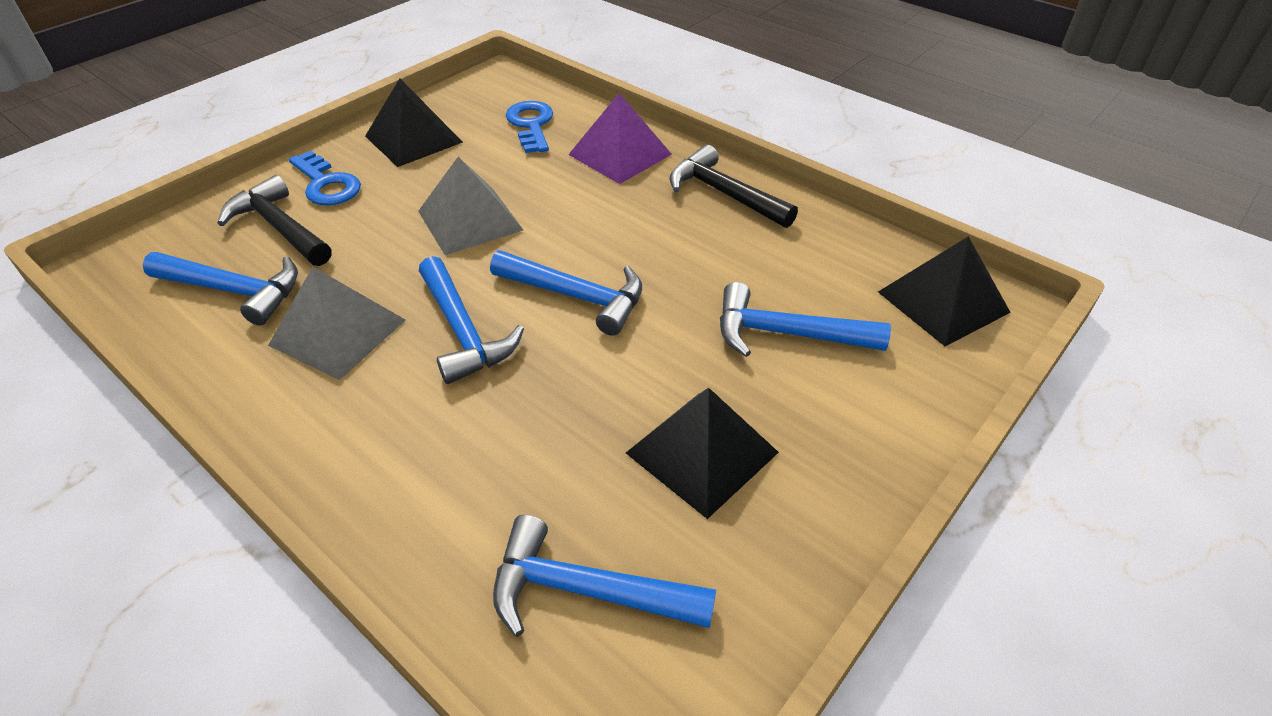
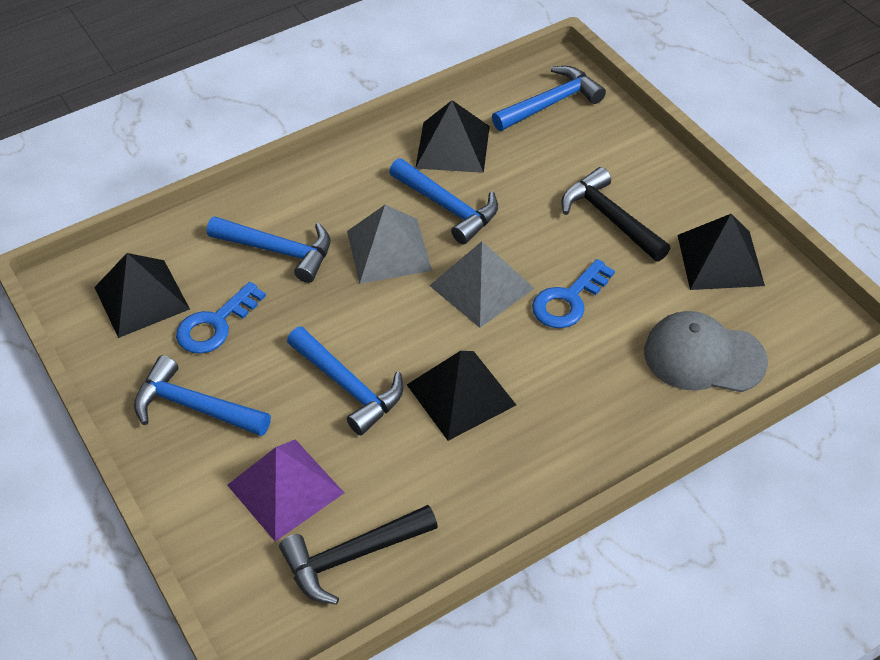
black pyramid: [365,78,463,167] [626,388,779,519] [878,236,1011,346] = 3 -> [94,253,190,338] [407,351,516,441] [415,100,490,173] [678,214,765,290] = 4
grey cap: none = 0 -> [644,311,768,392] = 1

